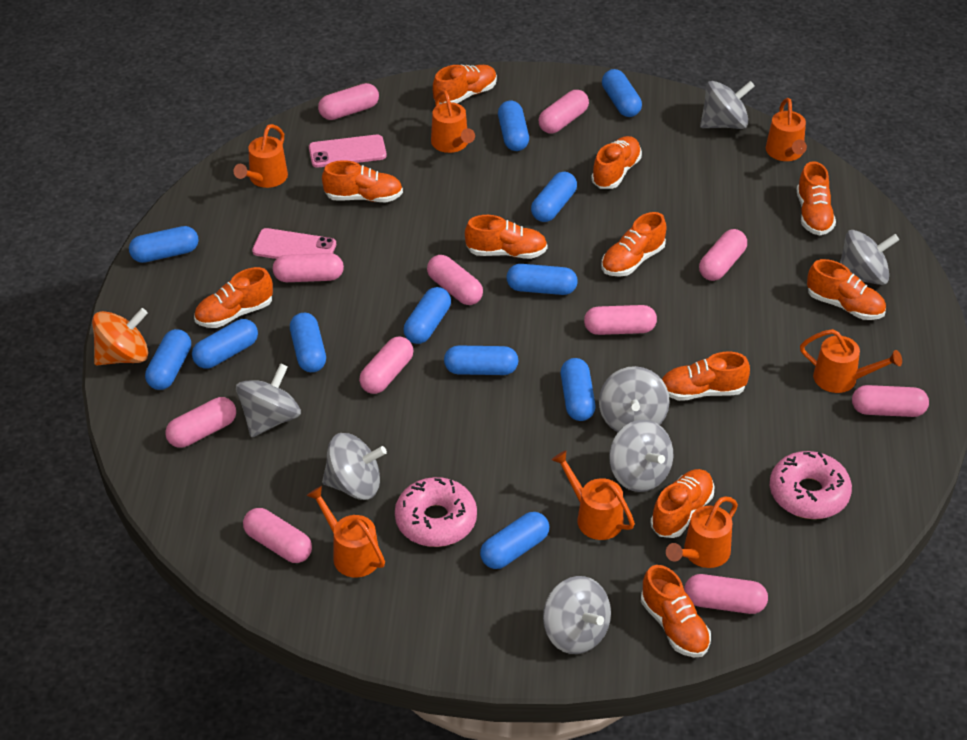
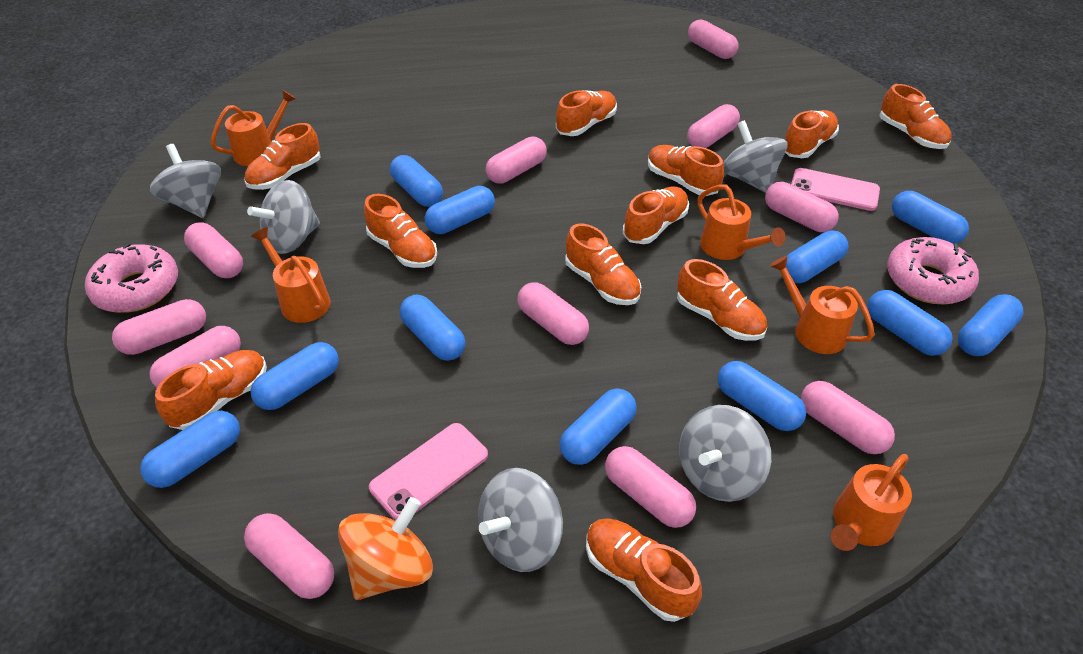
blue capsule: [129,226,199,263] [145,329,191,390] [192,319,258,369] [290,313,326,372] [404,287,451,344] [444,346,518,375] [480,512,549,569] [498,100,529,151] [507,264,578,295] [531,172,577,222] [561,358,596,421] [602,69,642,117] = 12 -> [140,411,240,488] [251,342,339,410] [390,155,443,207] [400,295,465,361] [425,186,495,234] [560,388,637,465] [718,361,806,431] [786,230,849,283] [867,290,953,356] [892,191,969,244] [958,294,1024,356] = 11
grey spinning top: [236,363,301,437] [322,433,387,500] [543,576,611,654] [599,366,670,432] [609,420,673,492] [700,81,755,129] [840,230,899,285] = 7 -> [150,144,221,218] [247,180,320,254] [478,468,563,572] [679,405,771,502] [723,120,788,193] = 5
orange watering can: [233,124,288,188] [306,486,385,577] [431,90,475,153] [552,451,635,540] [666,496,738,568] [766,98,807,161] [800,329,902,393] = 7 -> [211,90,296,166] [251,227,331,323] [697,184,786,260] [770,256,875,354] [831,454,912,551] = 5

